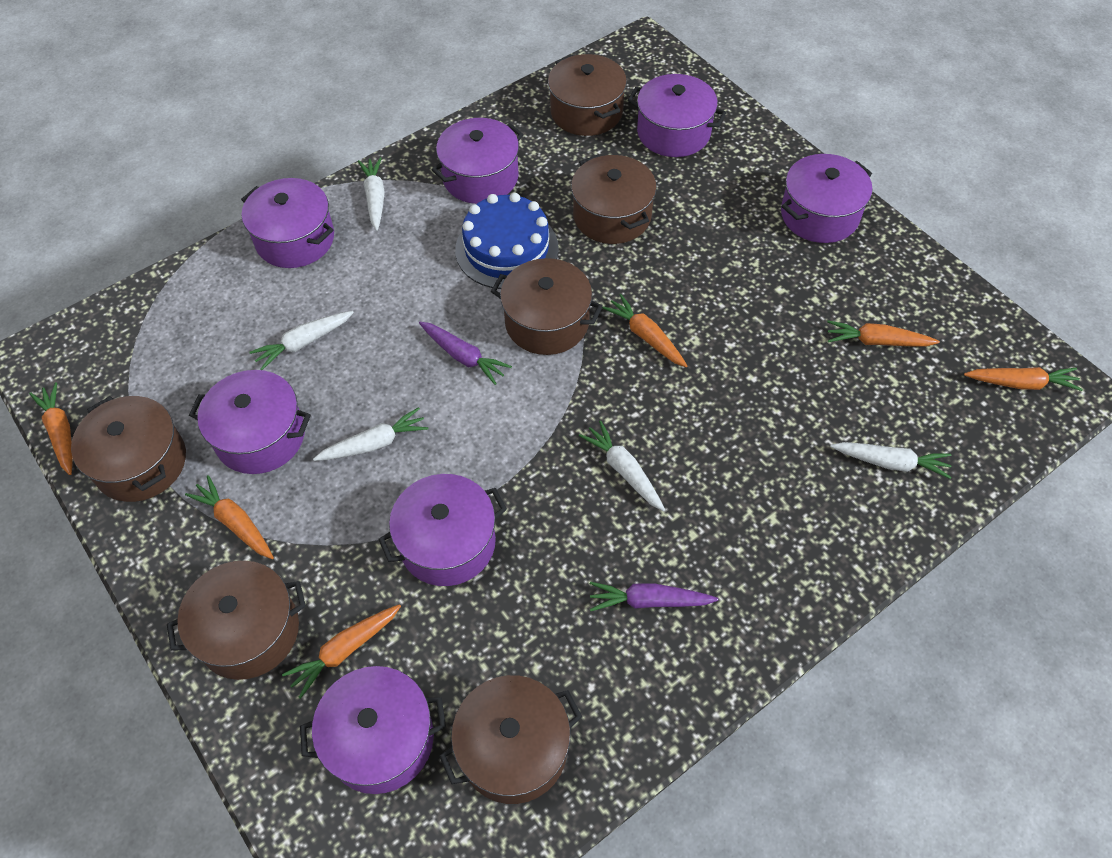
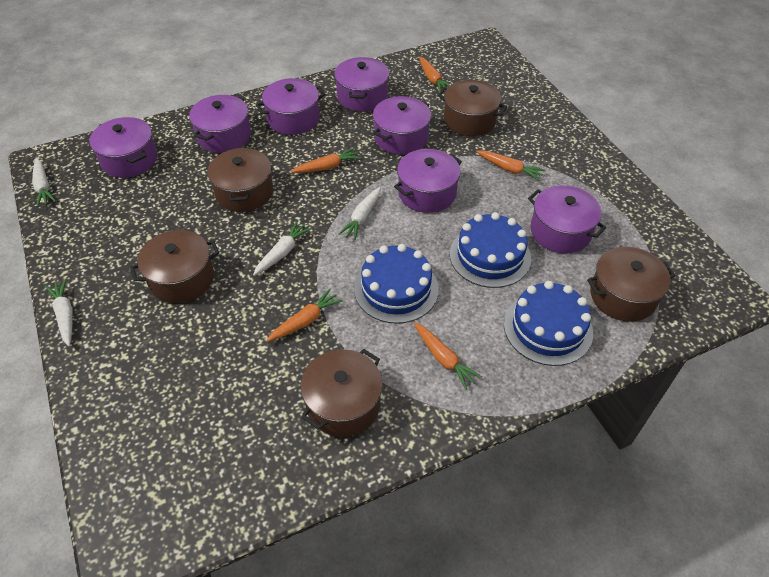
blue cake: [455,193,559,289] = 1 -> [354,244,439,324] [450,212,531,288] [504,281,593,366] = 3
brown pot: [71,396,186,502] [167,561,306,680] [439,675,582,804] [491,258,603,355] [548,54,627,136] [571,155,657,244] = 6 -> [130,230,219,303] [207,147,273,212] [301,349,383,437] [438,80,507,136] [587,247,676,322] = 5
orange carrot: [29,382,73,475] [185,475,274,559] [282,604,401,699] [602,294,687,367] [827,320,940,346] [964,367,1083,391] = 6 -> [266,289,343,342] [290,147,361,173] [414,323,482,390] [419,57,450,92] [476,151,546,181] = 5
purple carrot: [419,322,512,385] [590,582,719,611] = 2 -> none = 0
white carrot: [250,311,354,370] [313,407,429,461] [358,157,385,231] [579,420,665,511] [830,442,952,479] = 5 -> [32,158,56,207] [45,279,73,347] [253,221,312,276] [338,187,381,240] = 4

